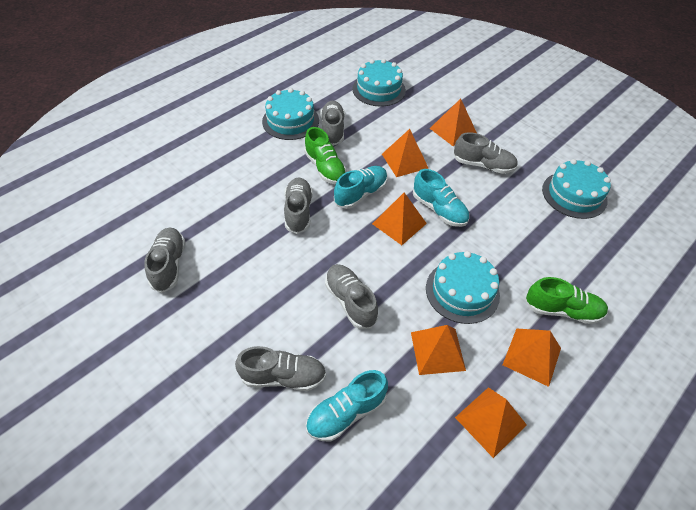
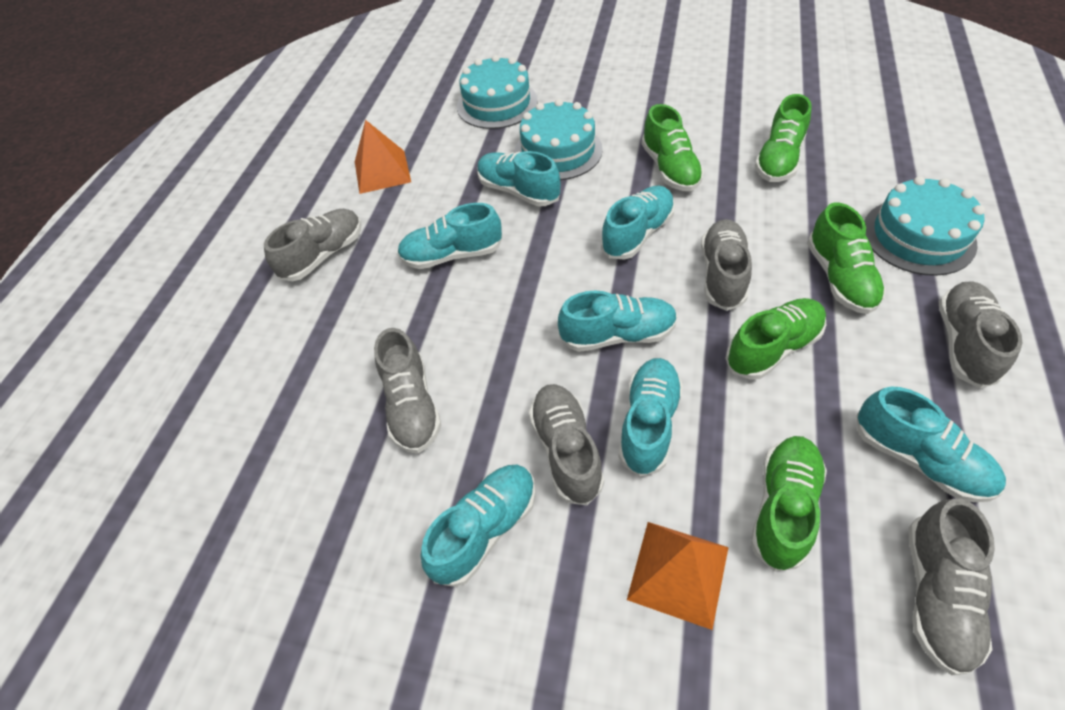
green shoe: [304,127,347,184] [525,277,608,324] = 2 -> [641,104,704,191] [725,298,826,380] [751,436,827,571] [755,94,812,182] [807,203,886,314] = 5
orange pyramid: [372,192,427,245] [382,129,428,177] [411,325,466,375] [430,98,477,146] [455,387,527,458] [503,328,561,387] = 6 -> [355,120,411,194] [627,522,729,630] = 2
turquoise cake: [262,88,319,140] [353,59,406,107] [426,251,500,324] [542,159,611,219] = 4 -> [457,55,538,129] [514,99,603,180] [864,176,985,276] = 3
turquoise shoe: [306,370,388,441] [334,166,388,209] [413,169,469,227] = 3 -> [397,203,502,269] [421,465,536,587] [477,151,561,207] [558,291,677,352] [601,186,675,260] [618,358,683,477] [857,386,1006,502] = 7

